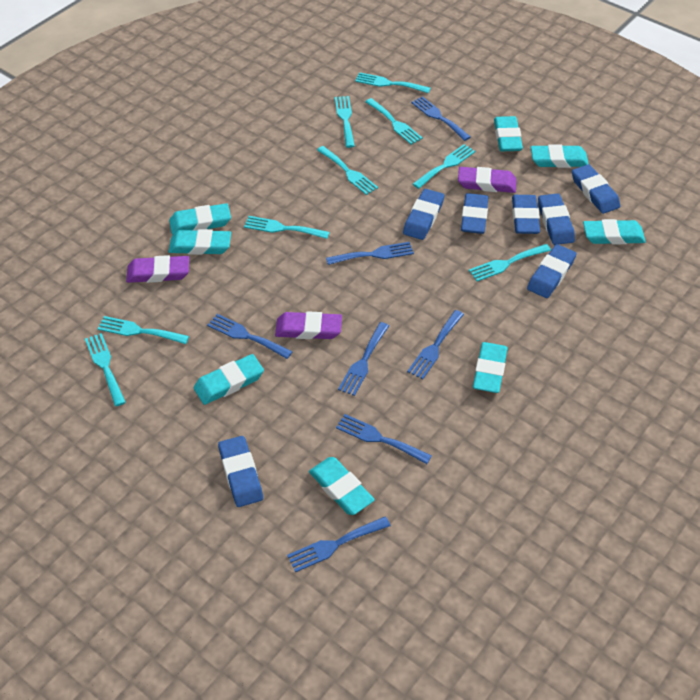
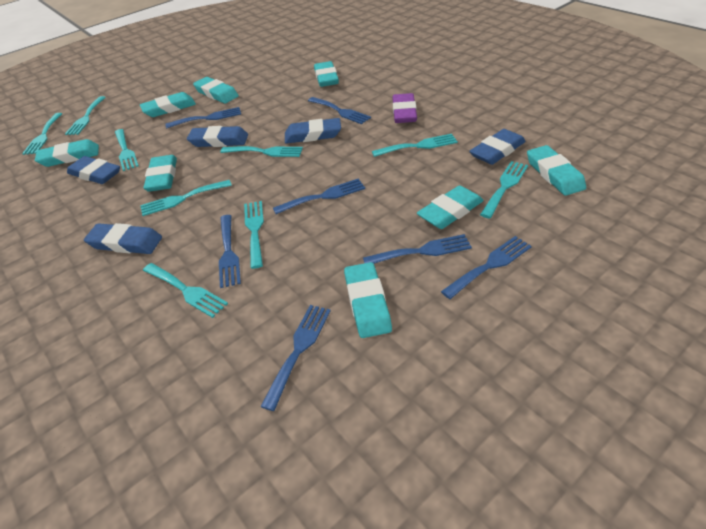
blue eraser: [218,436,263,507] [403,189,444,240] [461,193,489,234] [512,195,540,234] [527,244,576,298] [538,193,575,245] [572,164,620,214] = 7 -> [67,156,120,184] [84,223,162,254] [187,126,248,147] [285,118,341,144] [469,129,526,165] = 5
purple eraser: [126,255,189,283] [275,311,342,339] [458,167,517,193] = 3 -> [393,93,417,123] = 1

